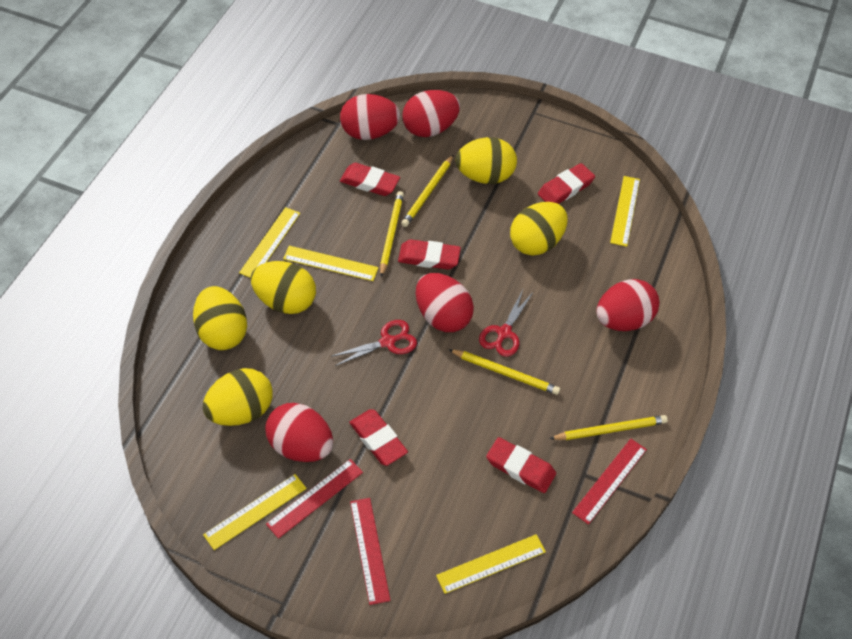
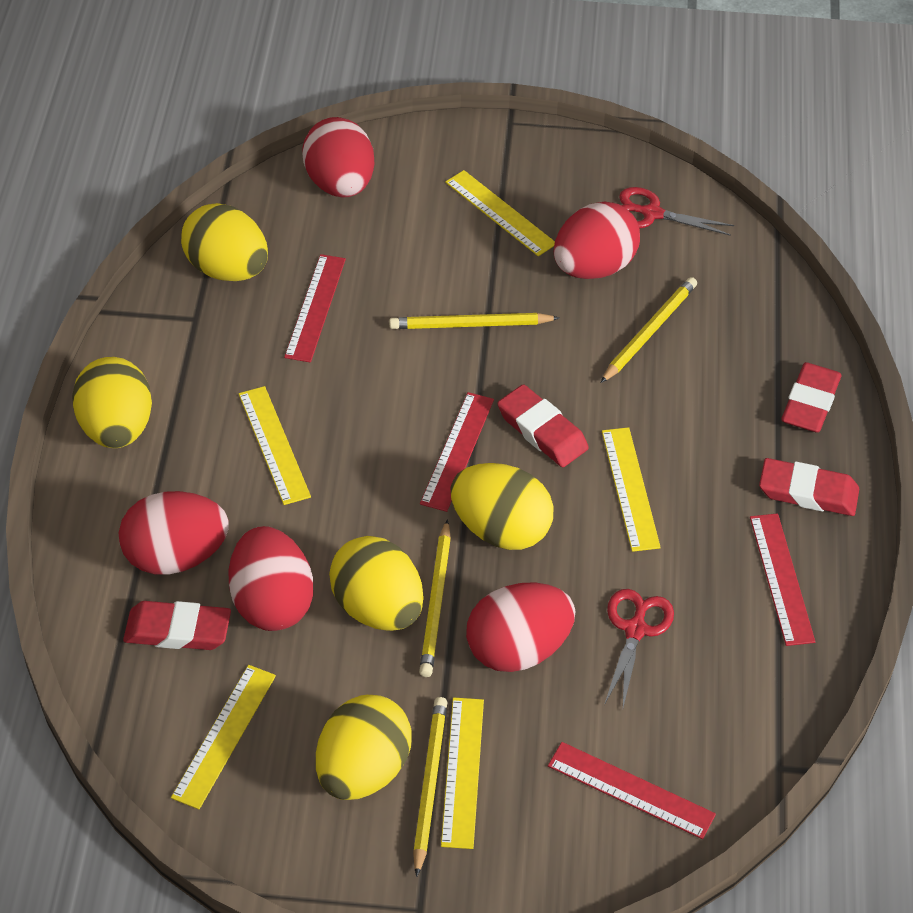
red eraser: [340,163,400,196] [349,409,408,466] [398,239,461,270] [486,437,556,493] [538,163,595,204] = 5 -> [123,601,231,650] [497,384,589,467] [759,458,859,516] [781,362,841,433] = 4
red ruler: [266,459,363,539] [350,498,391,605] [572,439,647,525] = 3 -> [284,254,346,362] [420,392,494,512] [548,742,716,839] [750,513,815,646] = 4

